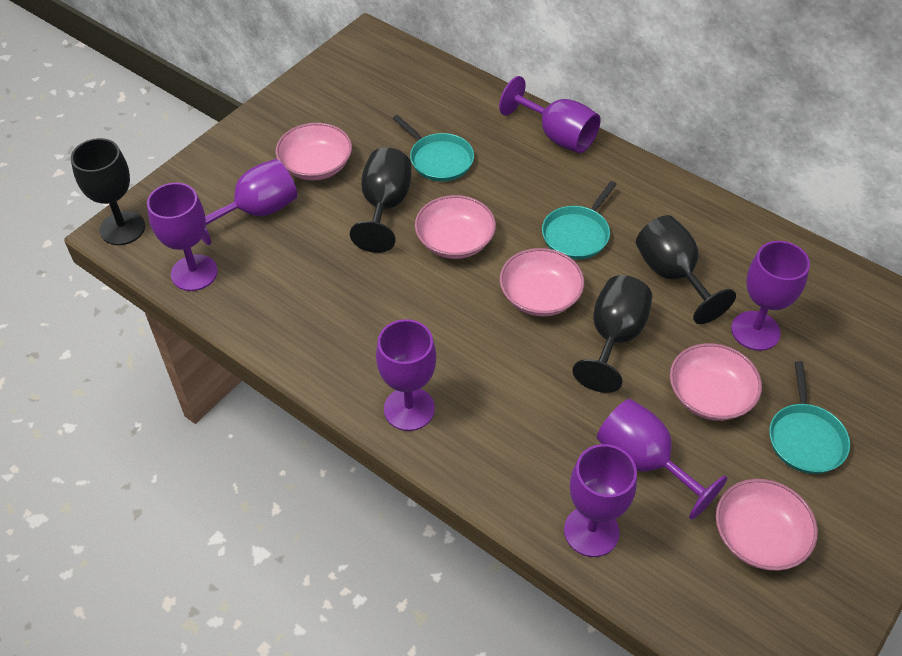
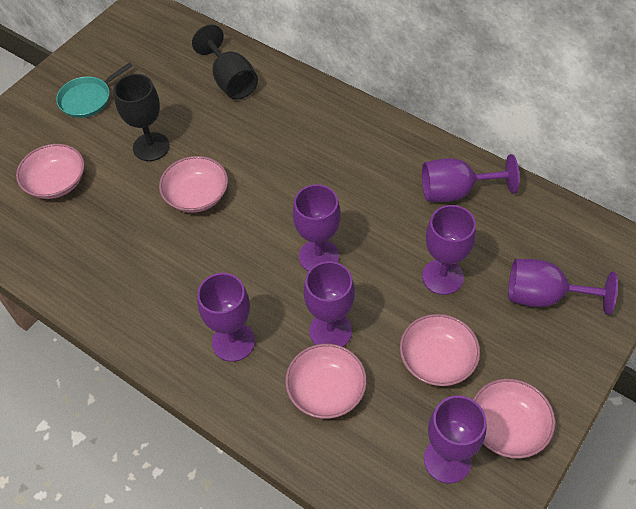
black goblet: [71,138,145,245] [350,147,411,253] [572,275,652,393] [636,215,736,324] = 4 -> [113,74,170,161] [192,25,258,100] = 2
turquoise pan: [392,115,474,182] [542,181,617,259] [769,361,850,474] = 3 -> [56,62,133,118] = 1

